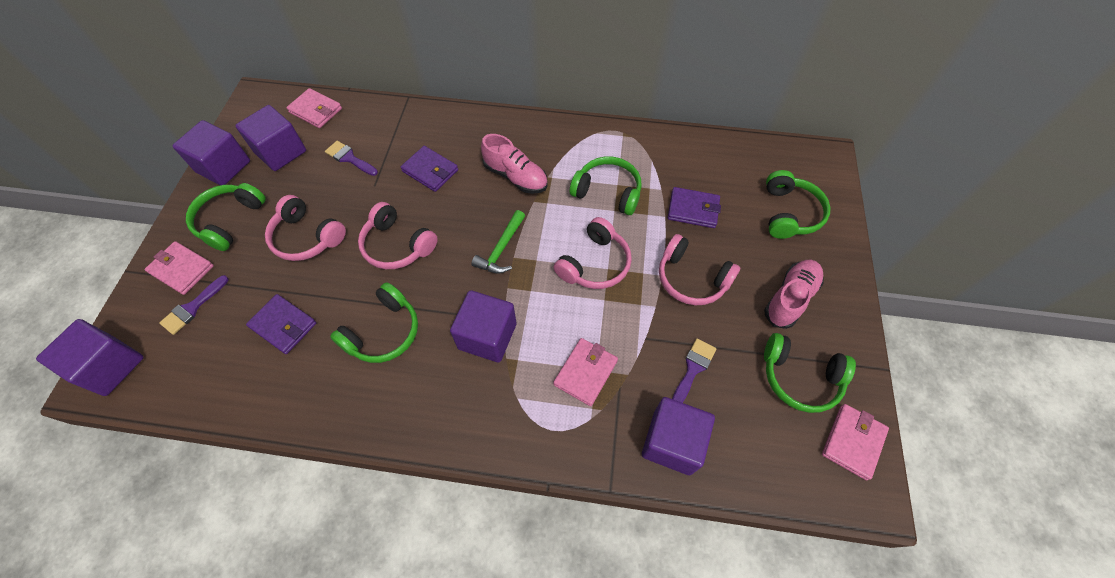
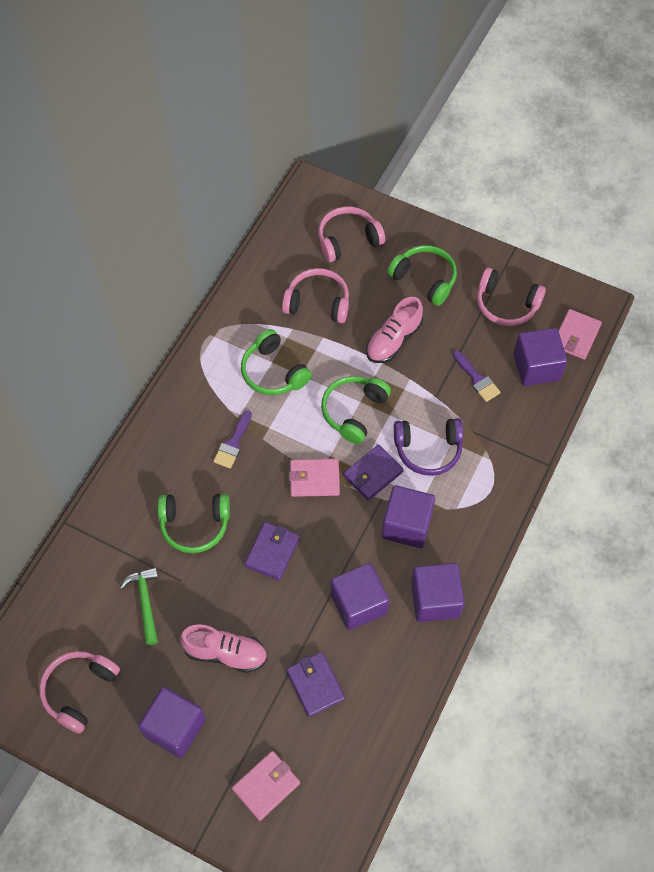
green headphones: [186,183,266,251] [330,282,418,363] [570,156,642,215] [764,333,856,413] [766,170,831,239] = 5 -> [158,494,230,553] [241,329,312,395] [321,376,391,444] [387,245,457,306] = 4
pink wallet: [144,241,214,295] [286,88,342,128] [553,338,618,406] [822,404,889,480] = 4 -> [232,751,300,821] [289,459,340,497] [559,309,602,360] = 3
purple brush: [159,275,229,335] [325,141,378,176] [672,338,716,403] = 3 -> [213,410,252,469] [453,350,501,402] = 2
purple headphones: none = 0 -> [394,418,464,476] = 1

